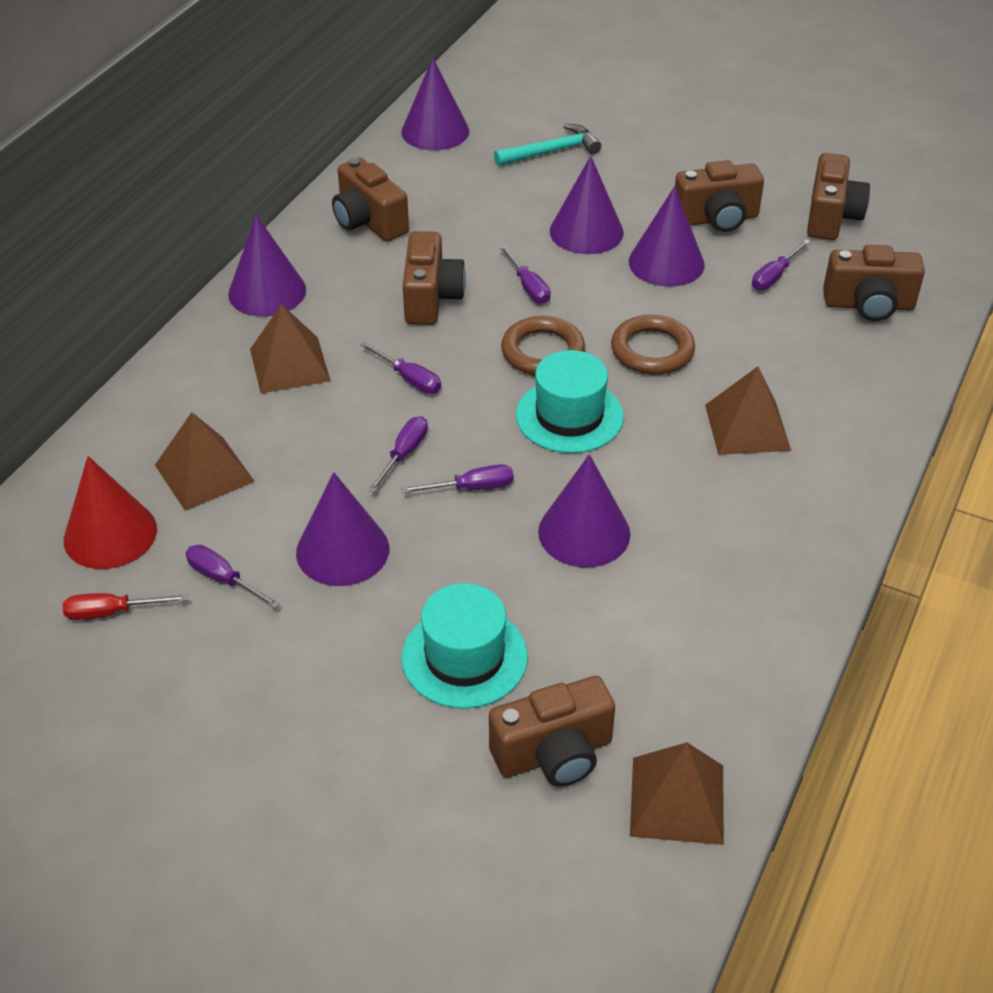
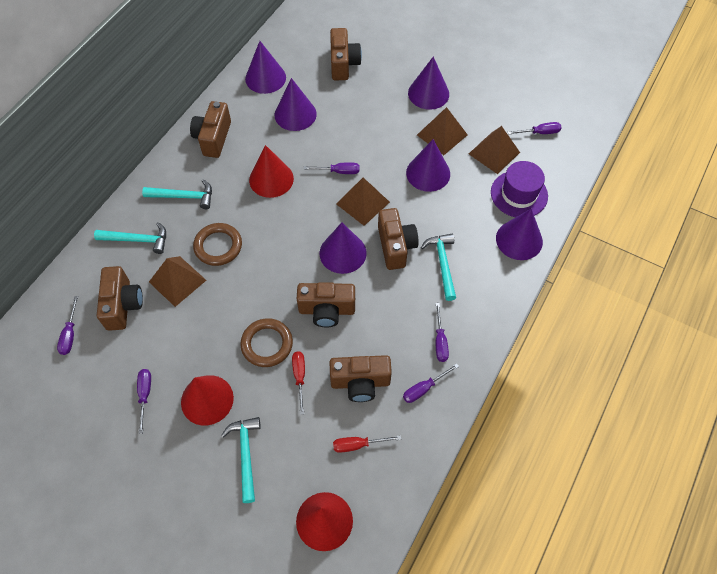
purple hat: none = 0 -> [491,161,548,217] = 1
red cone: [64,456,157,569] = 1 -> [181,375,234,425] [249,145,294,198] [296,492,353,551] = 3
red screwdriver: [63,593,188,620] = 1 -> [292,351,305,415] [333,435,401,453] = 2
turquoise hammer: [494,124,601,166] = 1 -> [94,222,166,254] [142,179,212,209] [221,417,261,503] [421,234,456,301] = 4
turquoise hat: [401,583,528,709] [516,350,624,453] = 2 -> none = 0

